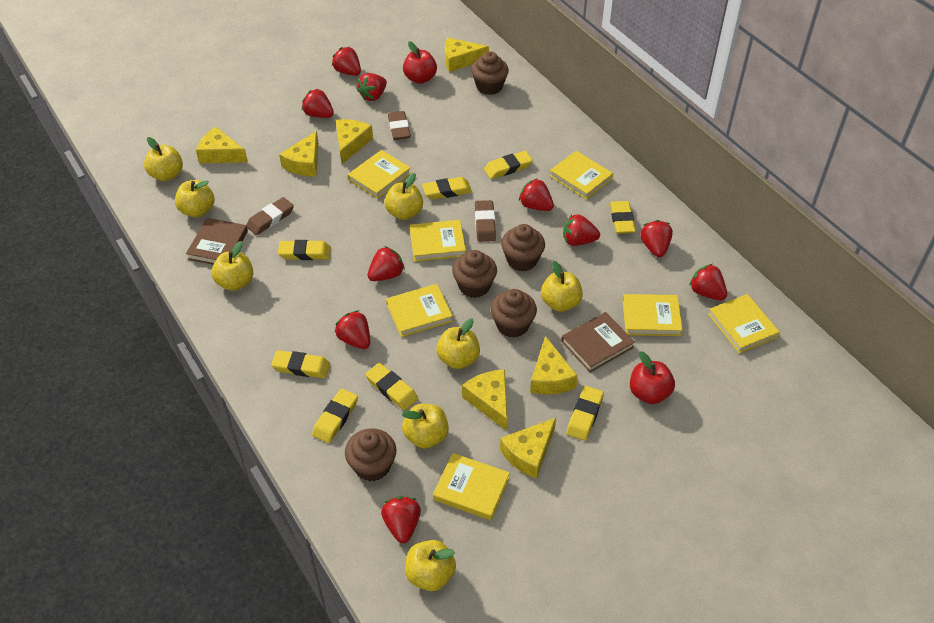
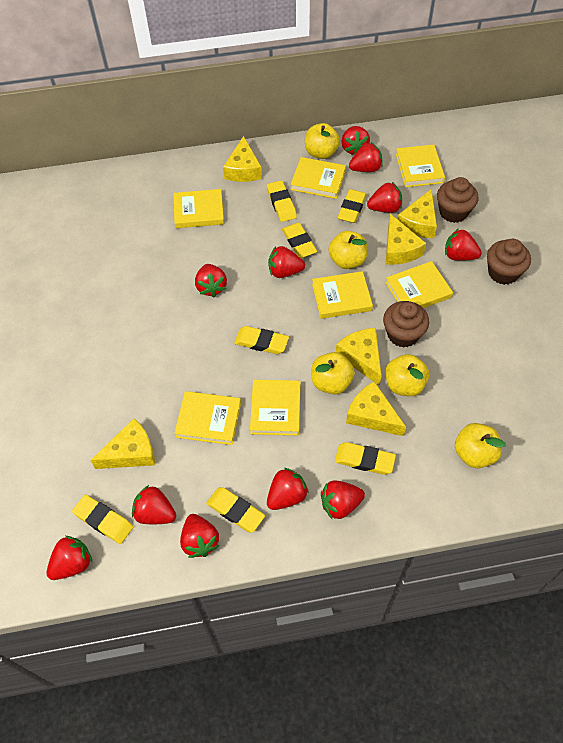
brown book: [186,218,248,265] [561,312,635,372] = 2 -> none = 0
brown cupcake: [345,428,396,481] [452,250,497,298] [471,51,509,95] [490,289,537,338] [501,224,545,272] = 5 -> [383,301,429,348] [437,177,478,223] [487,239,531,285] = 3
brown eraser: [246,197,294,235] [388,111,411,140] [475,200,496,242] = 3 -> none = 0
red apple: [403,41,437,84] [630,351,675,404] = 2 -> none = 0
red strawberry: [302,89,334,118] [332,47,361,76] [335,310,370,349] [357,73,387,101] [367,246,405,281] [381,496,421,543] [519,178,554,211] [563,214,600,246] [640,220,673,257] [689,264,727,300] = 10 -> [47,536,92,580] [132,485,176,524] [180,514,219,558] [195,264,227,297] [267,468,309,510] [268,246,305,278] [321,481,365,519] [341,126,370,155] [349,143,383,172] [367,182,402,213] [445,228,482,261] = 11
yellow apple: [144,137,183,181] [175,180,214,217] [211,241,253,291] [384,173,423,220] [402,404,449,449] [405,540,456,591] [436,318,480,369] [541,261,583,312] = 8 -> [305,123,340,159] [312,352,355,394] [328,231,367,269] [385,354,429,396] [455,423,506,468] = 5
yellow cheese: [196,127,248,164] [279,131,319,177] [336,119,373,164] [445,38,489,72] [462,370,507,431] [500,418,556,479] [530,336,578,395] = 7 -> [90,418,155,469] [223,136,262,182] [336,328,382,386] [346,381,406,436] [386,214,426,265] [397,189,437,238] = 6
yellow eraser: [271,350,330,378] [278,240,331,260] [312,389,358,443] [365,363,418,410] [422,177,472,200] [484,151,533,179] [566,386,604,441] [610,201,636,234] = 8 -> [72,495,133,544] [206,487,265,533] [234,326,289,354] [267,180,297,222] [282,222,317,258] [335,442,396,475] [337,189,367,223] = 7

